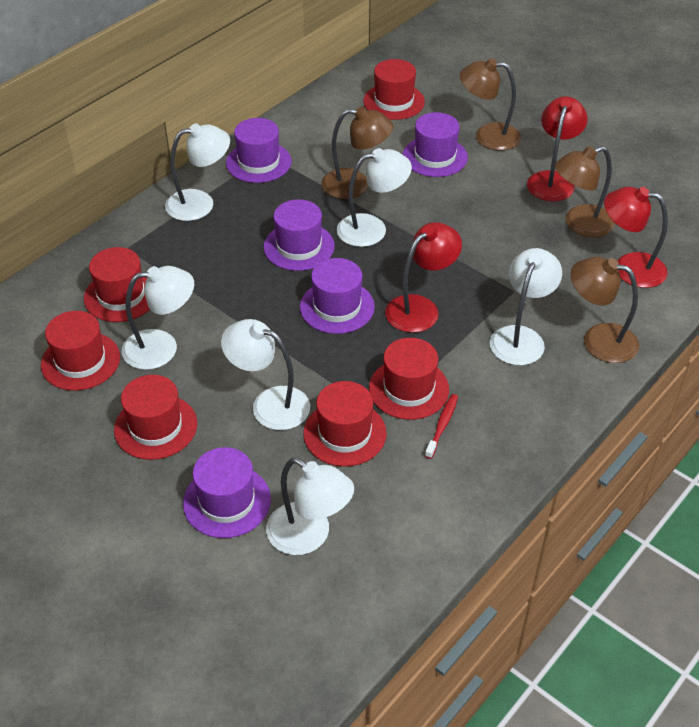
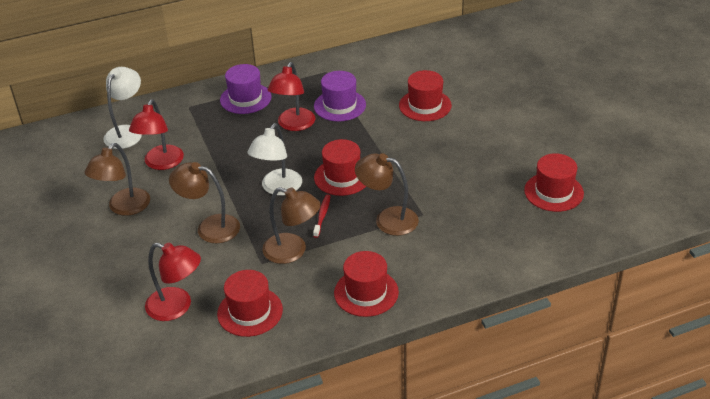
purple hat: [183,447,271,538] [226,118,292,183] [264,199,334,271] [300,258,375,334] [403,112,468,177] = 5 -> [220,64,271,114] [314,71,366,121] = 2
red hat: [41,311,120,391] [84,247,150,322] [114,375,197,460] [303,381,387,467] [363,59,425,120] [369,338,449,420] = 6 -> [217,270,283,337] [314,139,366,196] [334,251,399,317] [399,70,452,121] [524,153,584,212] = 5
white lamp: [122,266,194,370] [165,123,230,221] [221,319,310,430] [266,457,354,555] [337,148,412,247] [490,248,562,365] = 6 -> [103,67,142,149] [247,123,302,196] = 2

